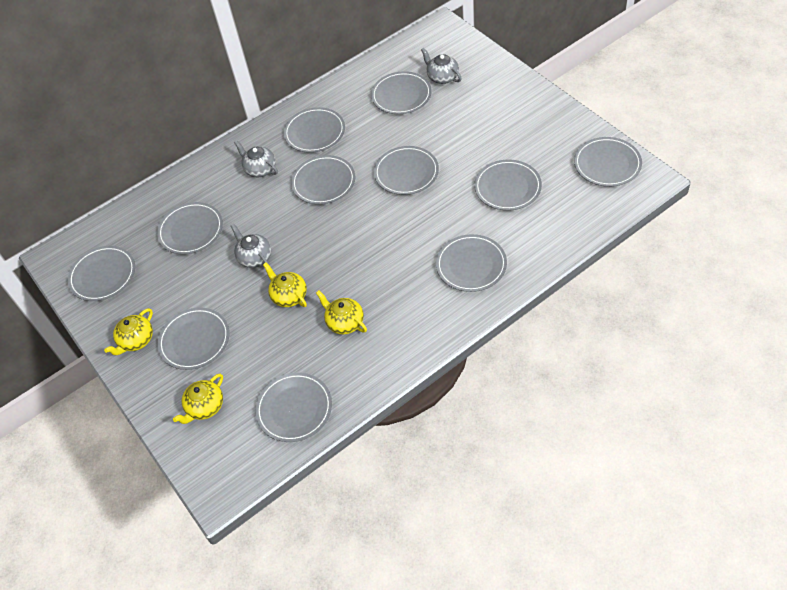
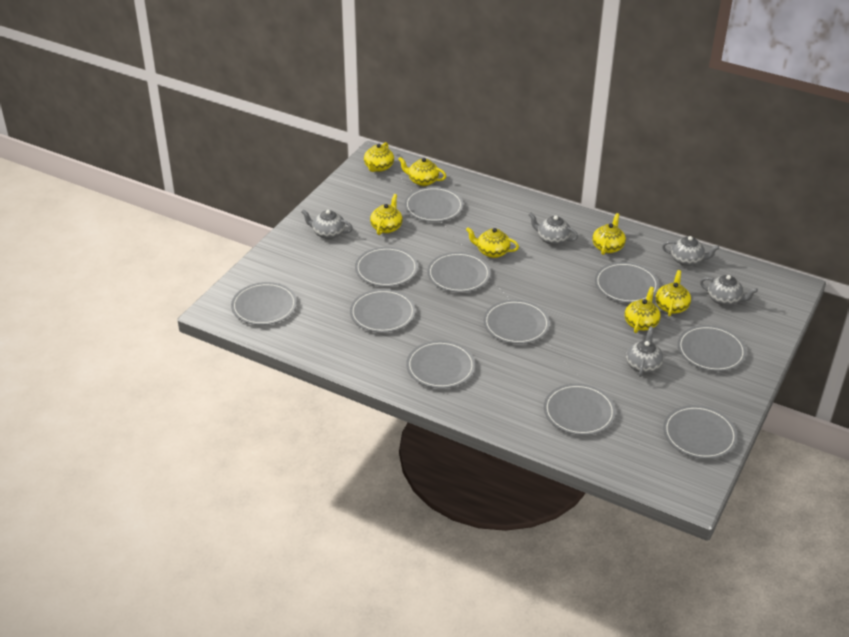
grey teapot: [231,224,271,268] [234,140,278,177] [421,48,462,84] = 3 -> [301,209,353,239] [529,213,578,245] [626,327,664,377] [662,236,719,266] [700,275,758,306] = 5
yellow teapot: [104,308,153,355] [173,374,223,424] [263,263,307,307] [316,290,367,334] = 4 -> [364,142,394,172] [370,194,403,235] [398,157,446,186] [466,228,519,258] [592,213,626,255] [624,287,661,333] [656,270,691,317] = 7

